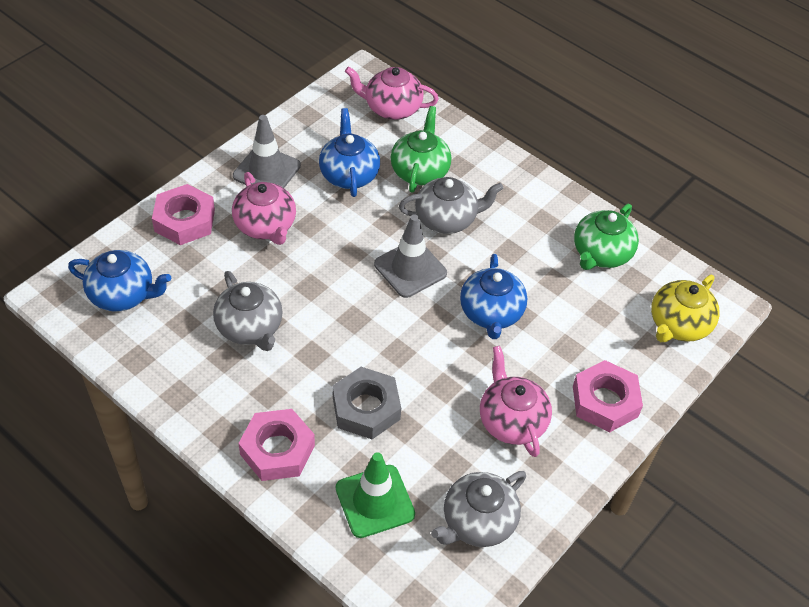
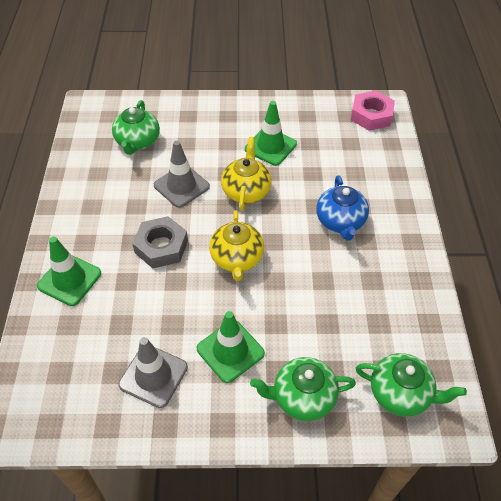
blue teapot: [68,250,171,312] [319,108,380,197] [460,254,527,339] = 3 -> [316,176,369,241] = 1
green teapot: [391,106,451,192] [574,204,639,270] = 2 -> [112,100,160,155] [250,357,356,421] [356,353,467,417] = 3
green traffic cone: [336,452,415,538] = 1 -> [37,237,101,306] [197,311,265,383] [245,101,297,166] = 3
grey teapot: [213,271,283,351] [399,177,503,234] [431,471,526,547] = 3 -> none = 0
pink nut: [152,184,215,245] [238,409,315,481] [573,360,643,432] = 3 -> [351,91,395,131] = 1
pink teapot: [232,172,296,245] [345,67,439,120] [480,346,552,457] = 3 -> none = 0
yellow teapot: [651,275,720,342] = 1 -> [209,210,264,281] [221,137,272,211] = 2

